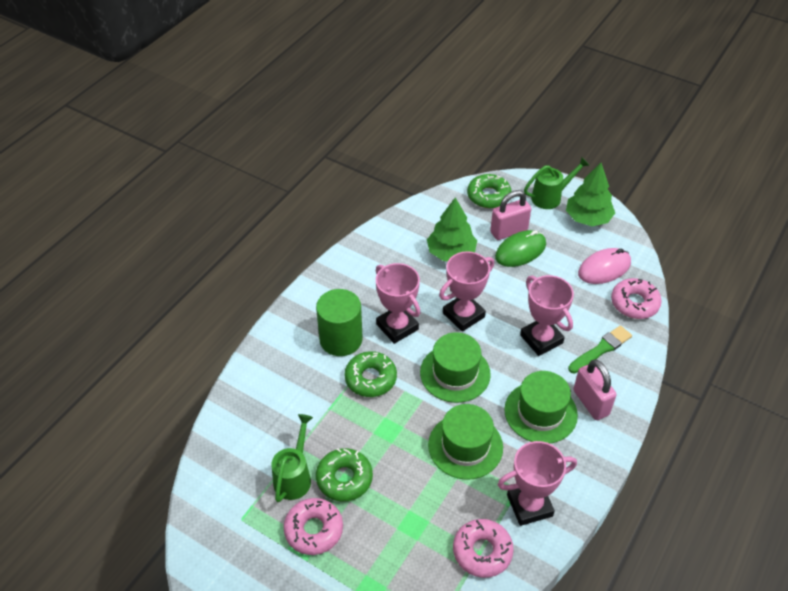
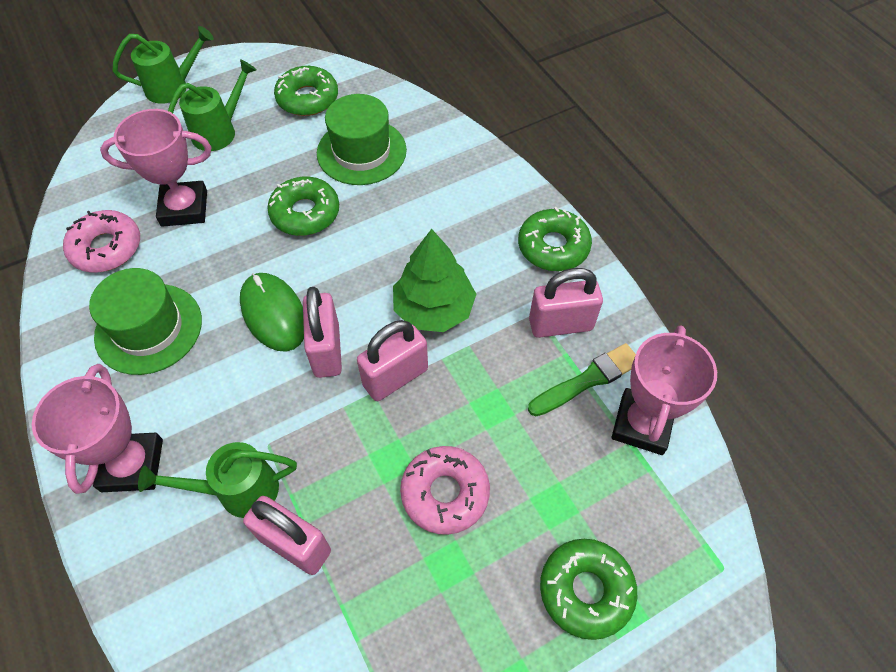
green cylinder: [316,289,363,356] = 1 -> none = 0
green donut: [316,448,373,502] [345,351,397,397] [467,174,512,208] = 3 -> [267,177,339,236] [274,66,338,116] [518,207,592,271] [540,539,637,640] = 4
green hat: [420,332,491,403] [428,404,503,480] [504,371,578,444] = 3 -> [89,268,202,375] [317,94,407,185] = 2
green tree: [427,197,477,261] [566,163,615,226] = 2 -> [393,229,477,332] = 1
green watering can: [272,414,313,502] [524,157,590,209] = 2 -> [113,26,214,104] [138,442,297,518] [168,59,256,151] = 3
pink donut: [284,498,343,555] [453,519,514,578] [611,278,662,319] = 3 -> [63,210,140,272] [400,446,490,535] = 2
pink mouse: [578,248,631,284] = 1 -> none = 0
pink padlock: [490,190,531,240] [573,359,617,420] = 2 -> [243,496,331,575] [303,287,342,378] [357,320,428,401] [529,268,603,338] = 4
pink trophy: [376,263,420,344] [439,251,494,332] [498,441,577,526] [520,275,574,356] = 4 -> [32,364,163,494] [100,109,212,227] [612,325,717,455] = 3

